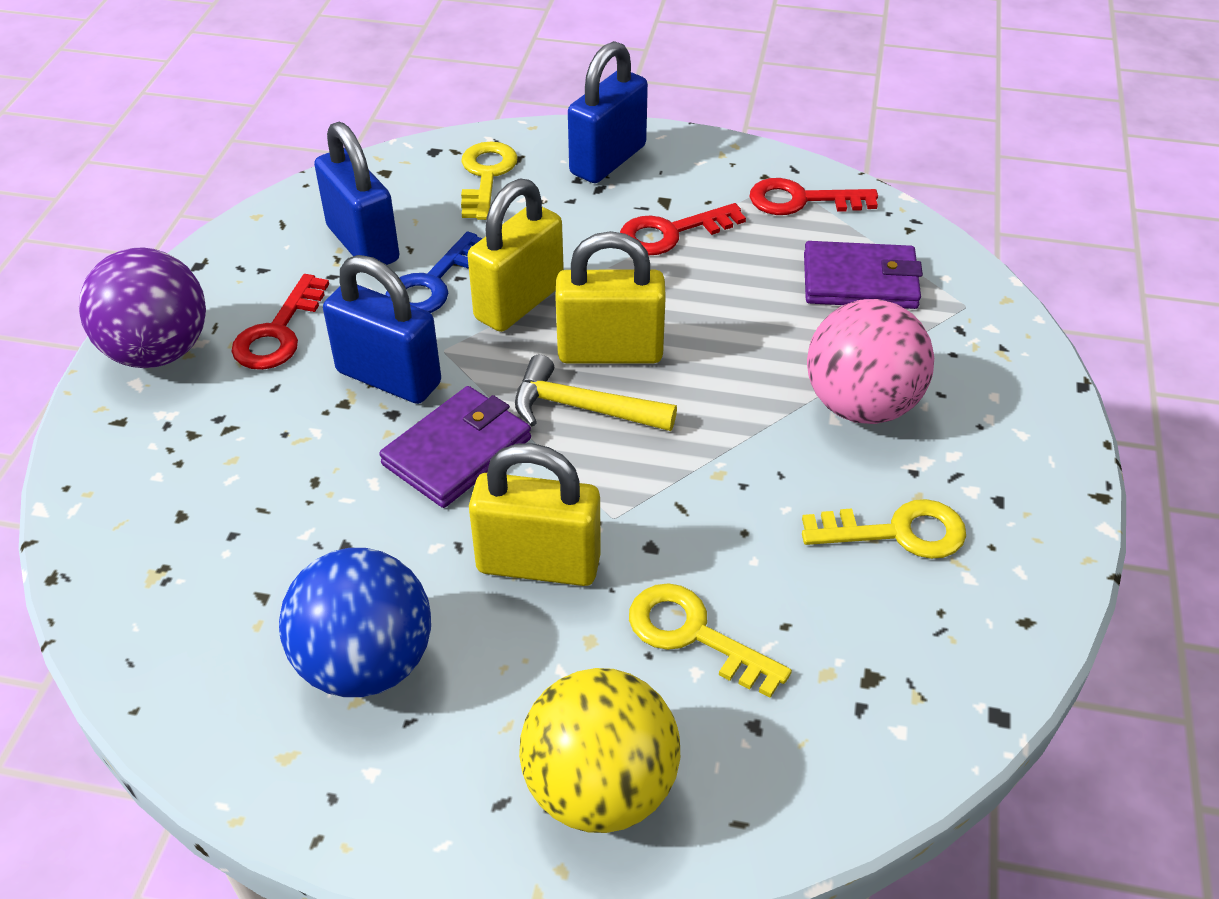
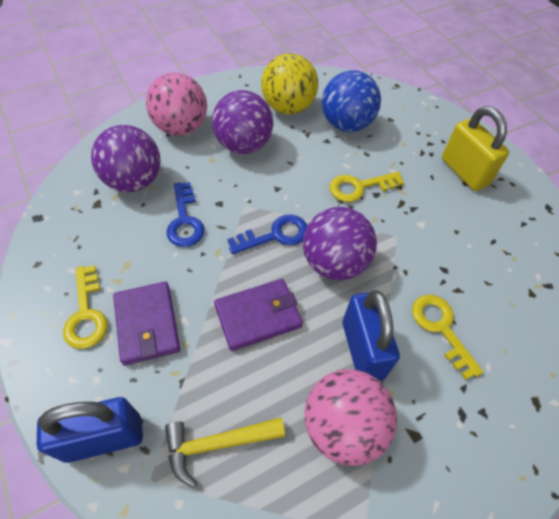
blue key: [385,231,483,313] = 1 -> [166,182,205,247] [228,215,307,255] = 2
blue padlock: [314,122,399,265] [323,255,441,404] [568,41,648,183] = 3 -> [37,397,143,463] [343,290,400,381] = 2
pink ball: [807,299,934,424] = 1 -> [146,73,207,136] [305,369,397,466] = 2
purple ball: [79,248,206,368] = 1 -> [91,125,161,192] [212,90,273,154] [303,207,377,280] = 3
red key: [231,274,329,370] [620,203,746,255] [750,178,878,215] = 3 -> none = 0
yellow padlock: [467,179,564,332] [469,443,601,586] [555,231,666,364] = 3 -> [442,106,509,191] = 1

